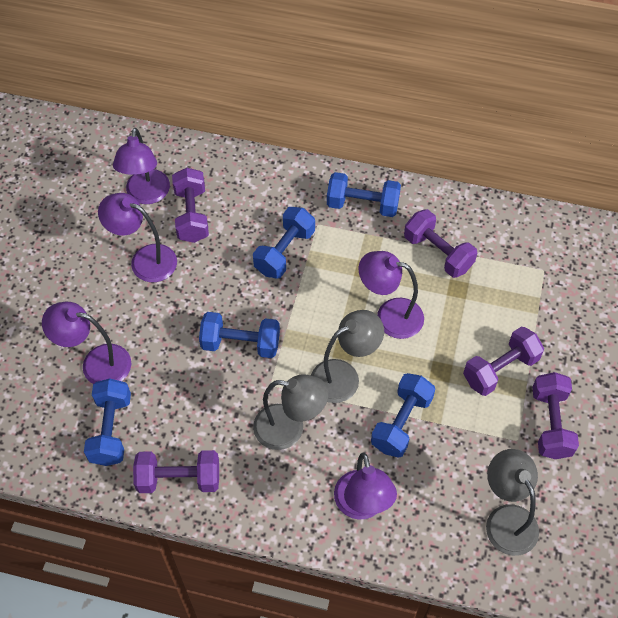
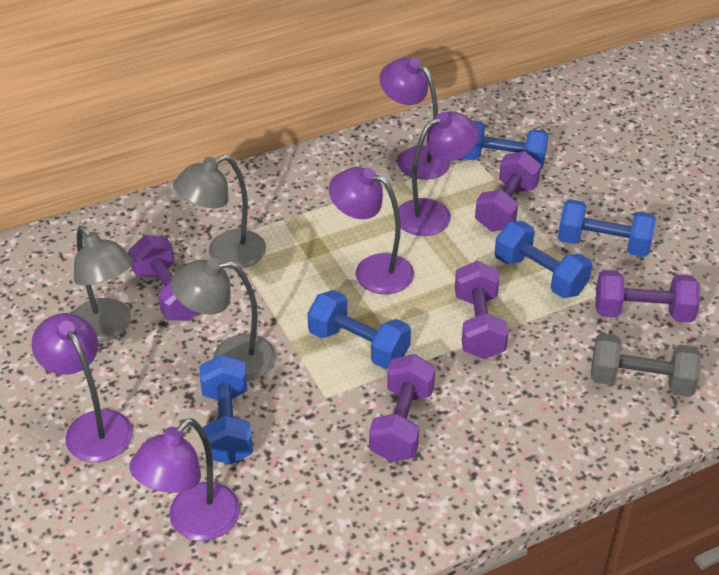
grey dumbbell: none = 0 -> [591,333,701,397] = 1

